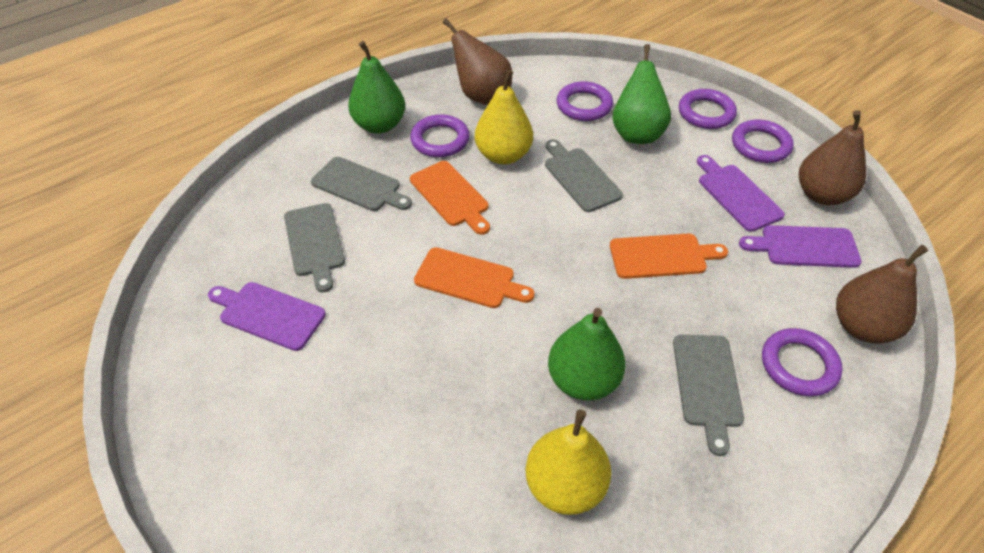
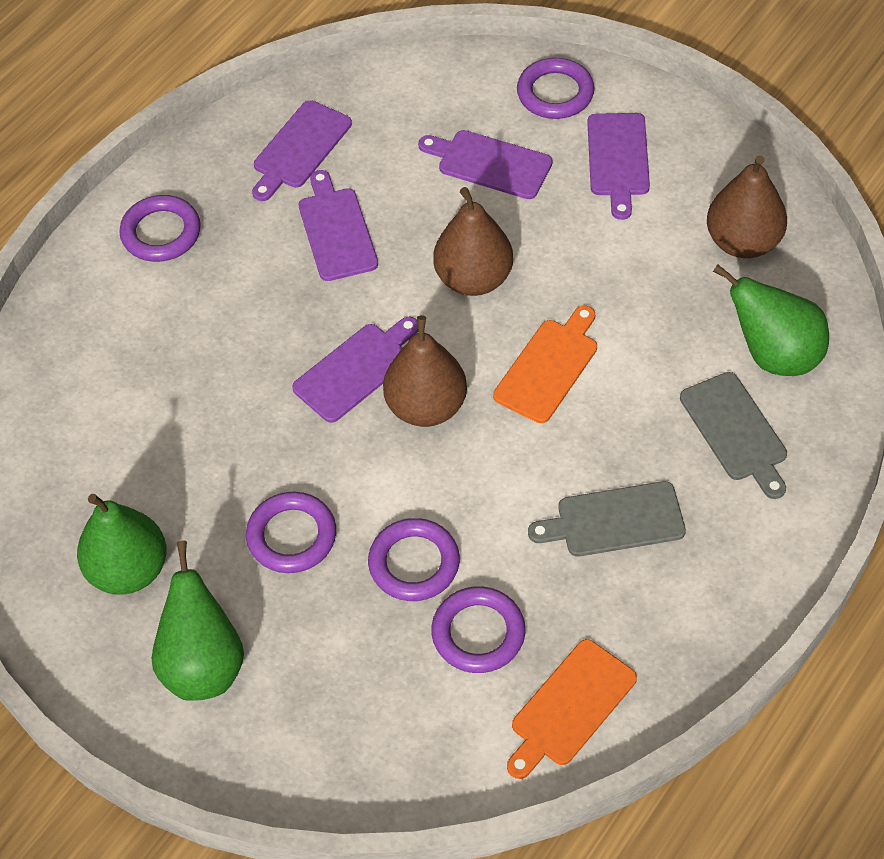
grey cutting board: [284,203,345,293] [311,157,412,211] [545,139,623,212] [673,335,744,456] = 4 -> [528,481,686,557] [680,372,787,499] = 2
orange cutting board: [410,161,490,235] [414,247,534,308] [610,234,728,279] = 3 -> [493,305,597,423] [507,639,637,779] = 2
purple cutting board: [208,282,326,351] [697,155,785,232] [739,225,862,268] = 3 -> [252,100,352,201] [292,317,418,423] [299,170,378,281] [418,130,552,199] [587,113,650,220] = 5
yellow pear: [475,70,533,164] [526,409,611,515] = 2 -> none = 0

